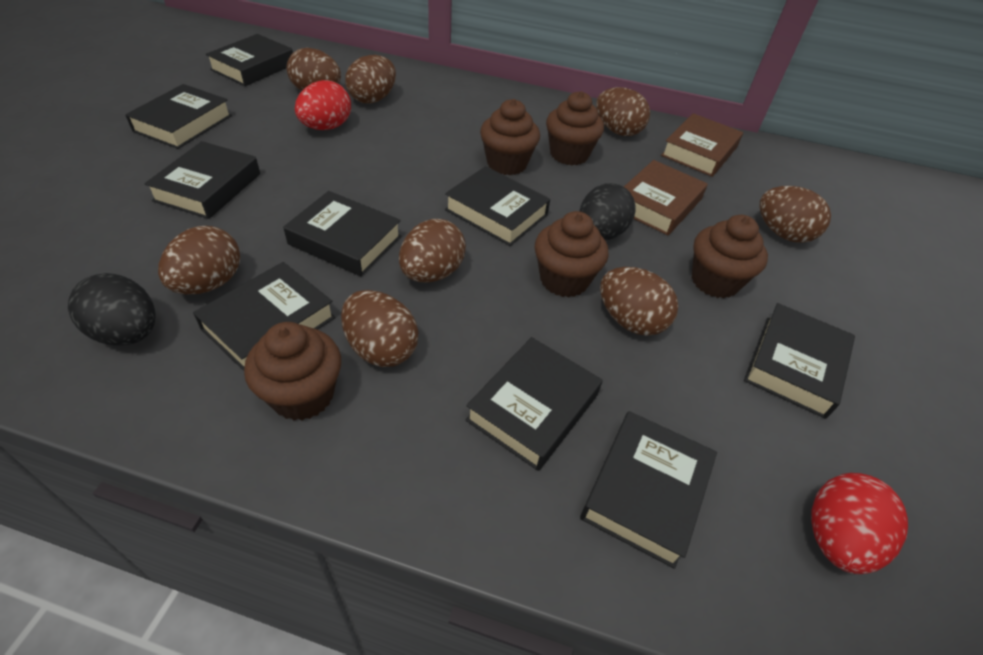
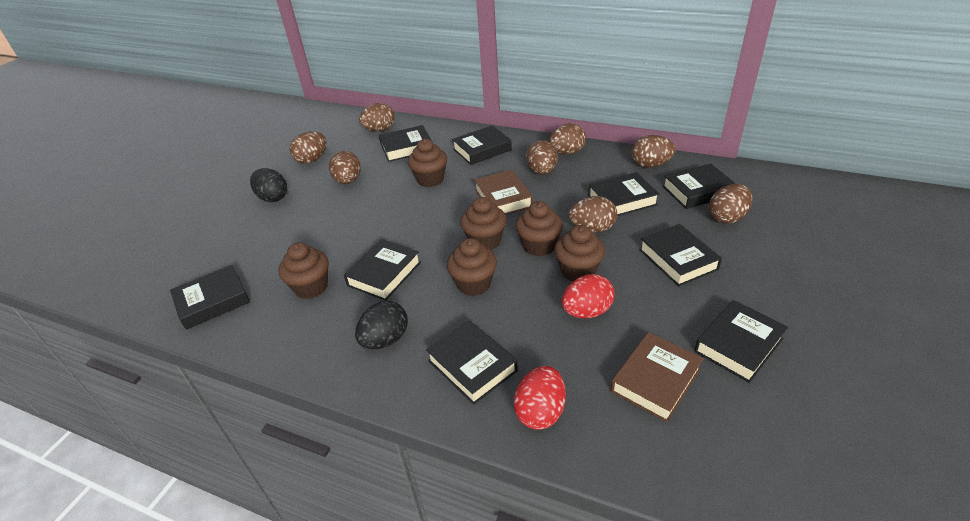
brown cupcake: [244,322,341,421] [480,99,540,175] [535,211,609,298] [546,91,604,165] [692,215,768,298] = 5 -> [278,242,329,299] [408,139,447,187] [447,238,497,296] [460,197,506,250] [515,201,563,256] [554,225,605,281] = 6

